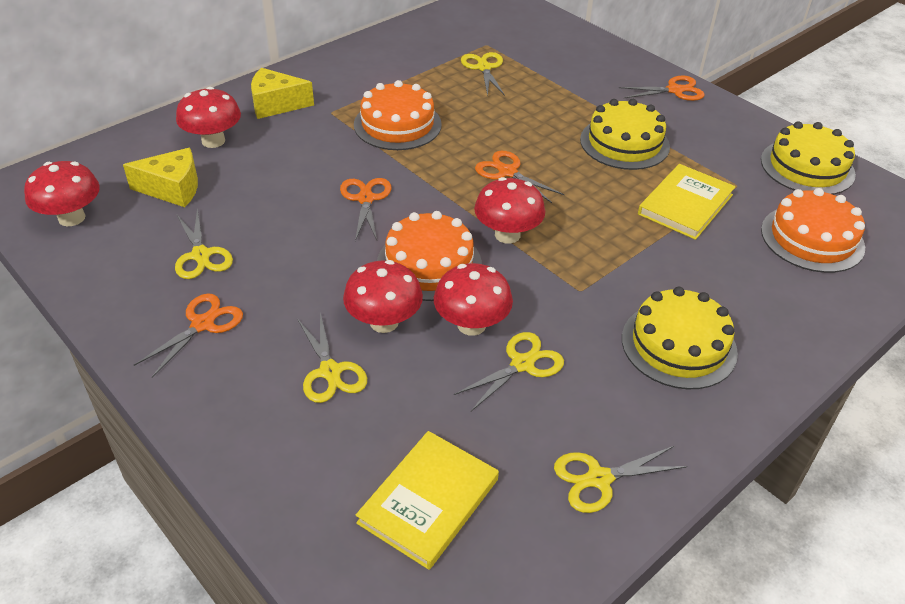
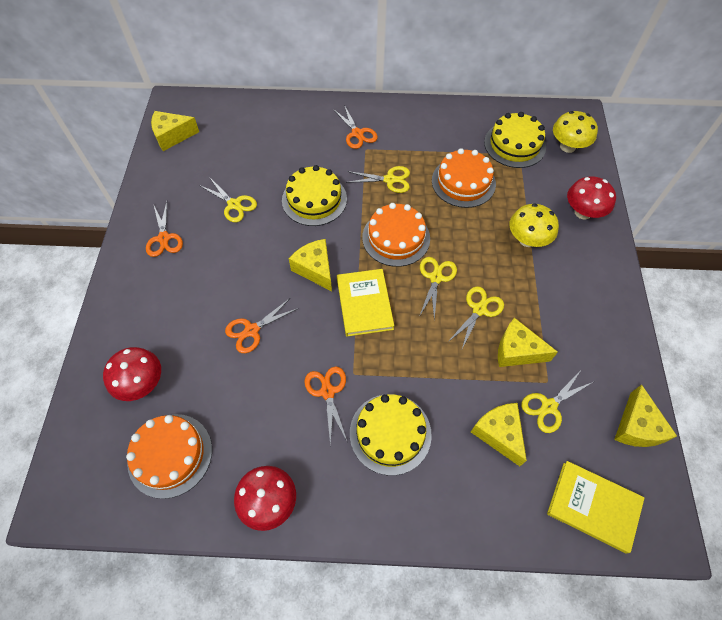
red mushroom: [24,161,100,226] [176,87,241,148] [343,260,423,333] [434,263,513,336] [474,177,545,244] = 5 -> [103,347,161,401] [234,466,296,531] [567,176,616,219] = 3
yellow cheese: [123,148,198,207] [251,68,314,119] = 2 -> [151,111,199,151] [289,239,332,291] [471,403,527,466] [498,318,558,367] [614,385,677,447] = 5
yellow mushroom: none = 0 -> [510,203,559,247] [553,111,598,153] = 2

